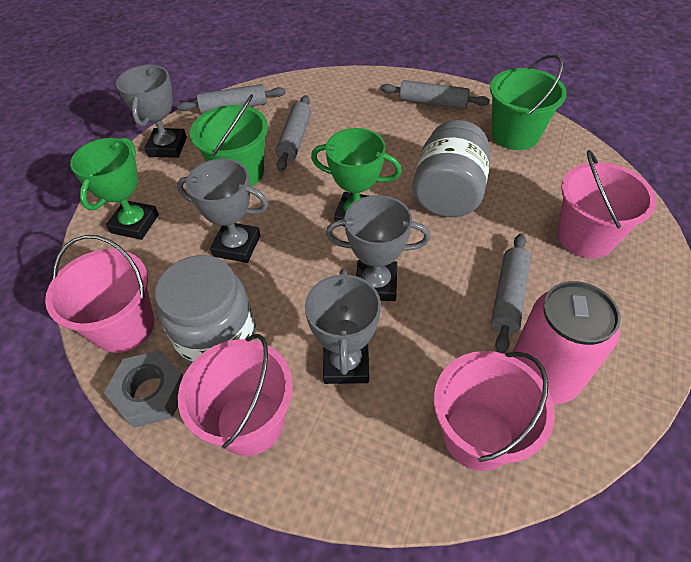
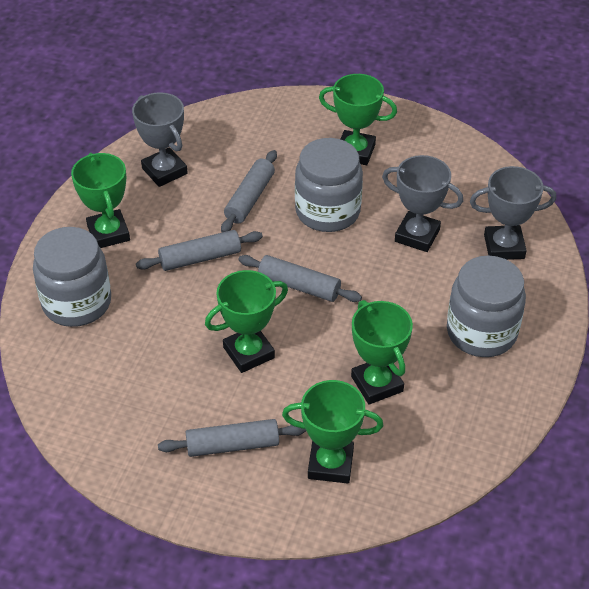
green bucket: [190,94,268,187] [490,54,567,150] = 2 -> none = 0
green trophy: [70,138,159,240] [311,128,402,227] = 2 -> [71,153,130,248] [205,270,288,373] [282,380,383,483] [319,74,397,165] [351,300,413,404] = 5
grey jar: [155,255,256,365] [413,120,490,217] = 2 -> [33,227,111,327] [295,138,363,232] [447,256,526,357] = 3
grey nut: [104,350,183,428] = 1 -> none = 0
grey trophy: [116,65,187,158] [177,159,268,263] [305,269,381,384] [326,195,430,301] = 4 -> [132,92,188,187] [382,155,463,252] [470,166,556,260] = 3
pink bucket: [45,235,155,353] [178,334,293,456] [434,351,555,471] [558,150,656,258] = 4 -> none = 0
pink can: [513,281,621,404] = 1 -> none = 0

